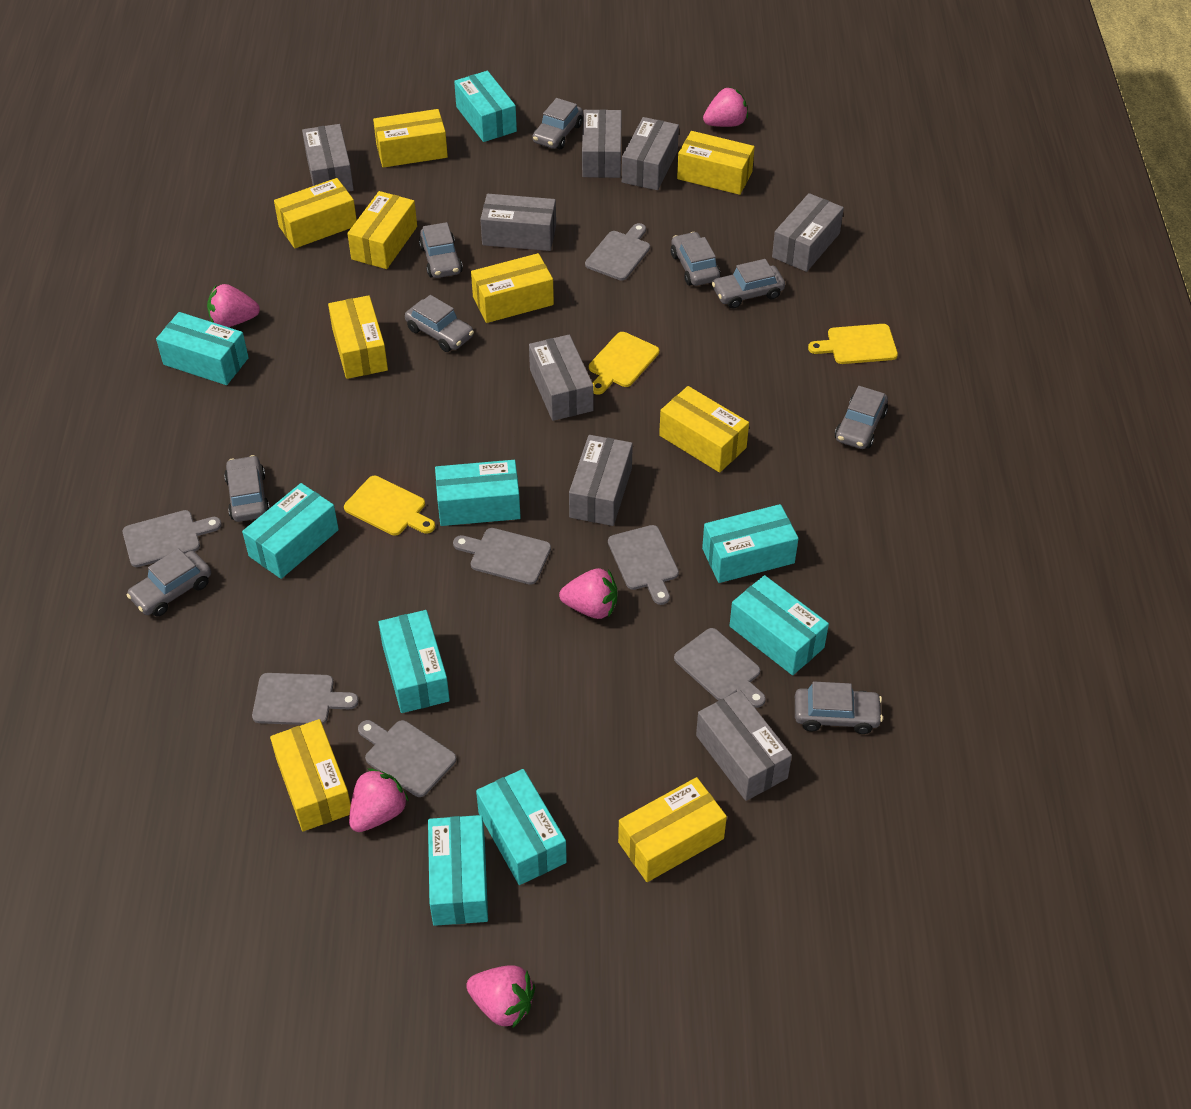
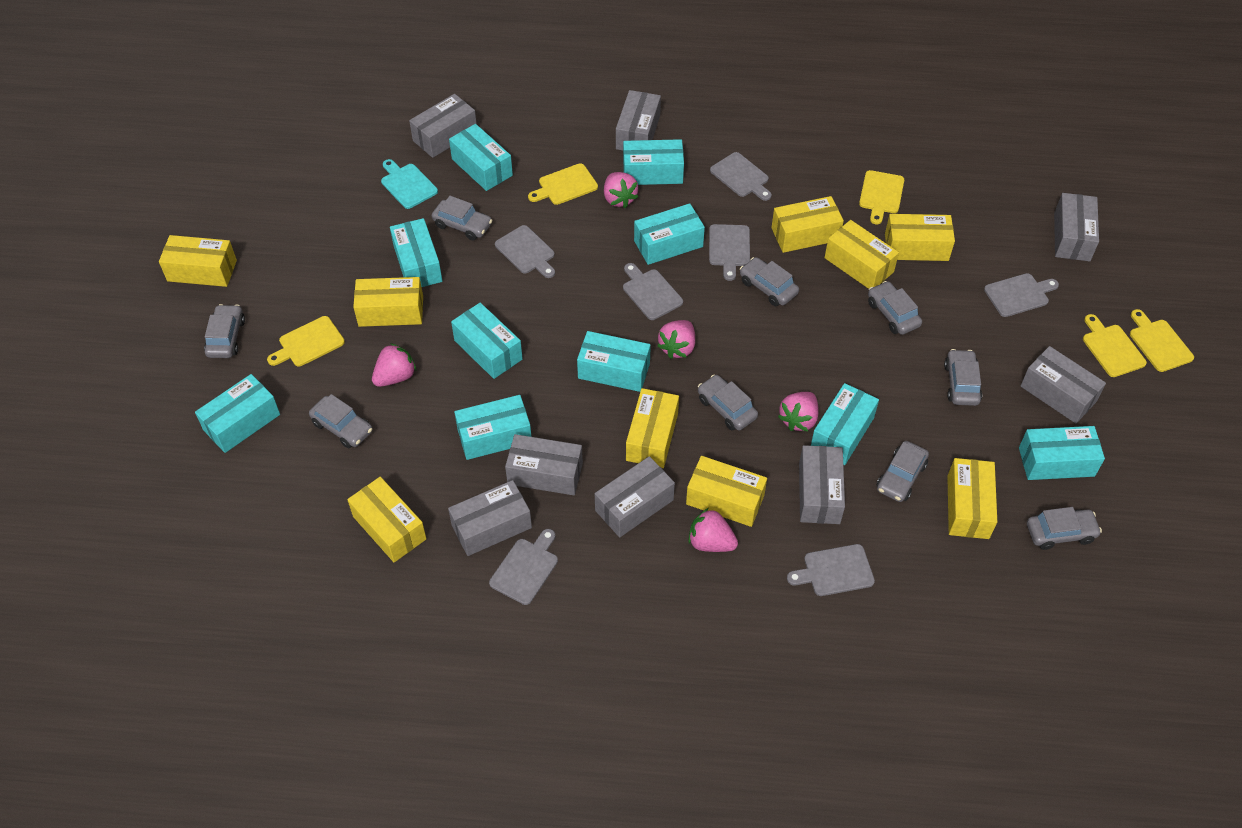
turquoise box: [156,312,249,385] [242,483,339,579] [378,610,450,713] [428,815,488,926] [435,460,521,526] [454,71,517,142] [476,769,567,885] [702,504,799,583] [730,575,829,675] = 9 -> [195,374,280,453] [390,218,442,287] [449,124,513,191] [451,303,523,379] [454,395,531,460] [577,331,651,392] [623,139,684,185] [634,203,705,265] [811,383,879,465] [1019,426,1105,480] = 10
turquoise cutting board: none = 0 -> [381,159,438,209] = 1
yellow cutting board: [344,476,435,536] [589,332,659,395] [808,324,898,364] = 3 -> [267,316,345,366] [528,163,598,205] [859,170,904,224] [1083,314,1147,377] [1130,309,1194,372] = 5

